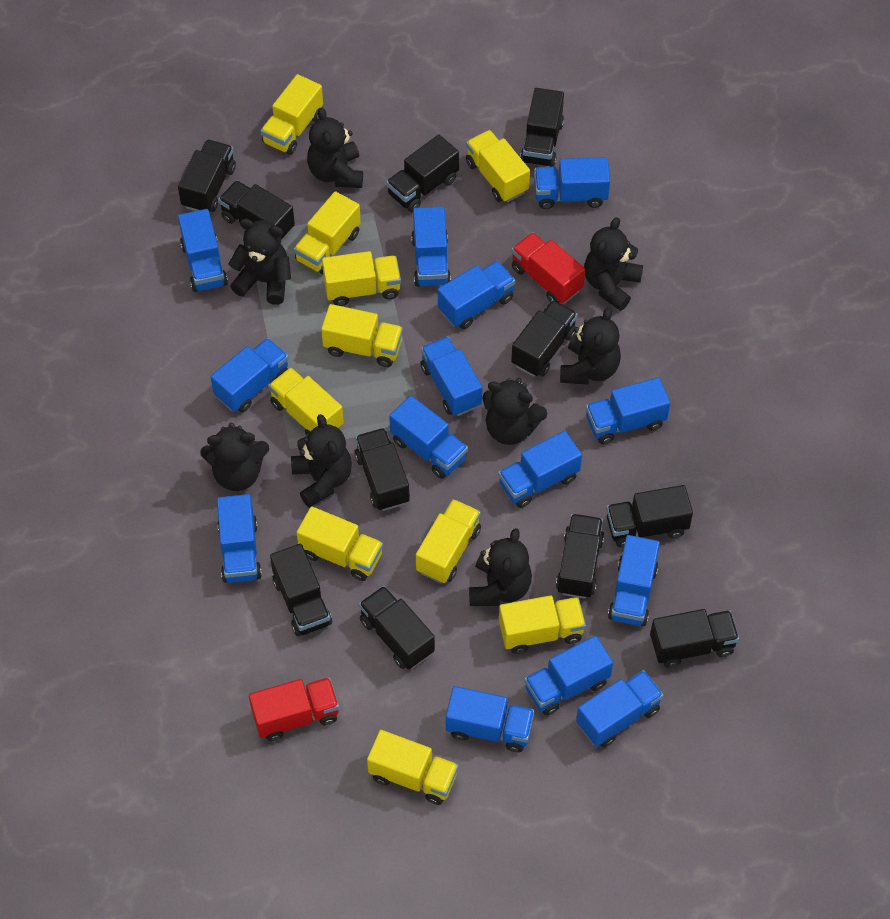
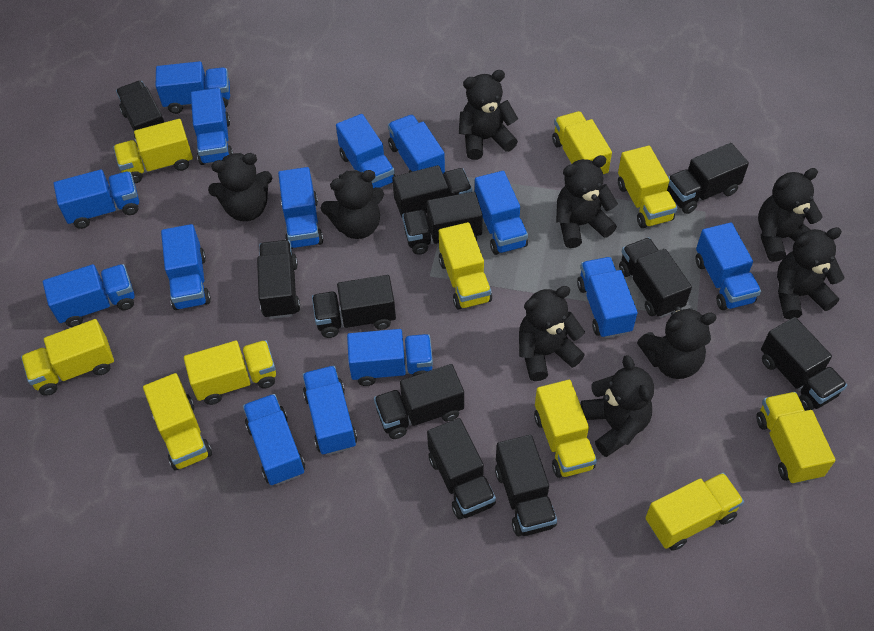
black teddy bear: [200,423,269,491] [229,219,291,305] [291,414,352,508] [307,107,363,188] [469,528,532,606] [483,378,548,445] [560,307,621,385] [584,217,643,311] = 8 -> [208,153,272,221] [321,170,384,239] [459,70,518,160] [519,286,585,381] [556,155,618,248] [581,355,654,457] [637,306,717,379] [758,168,823,262] [777,227,844,319] = 9
red truck: [249,677,339,741] [511,232,585,304] = 2 -> none = 0

